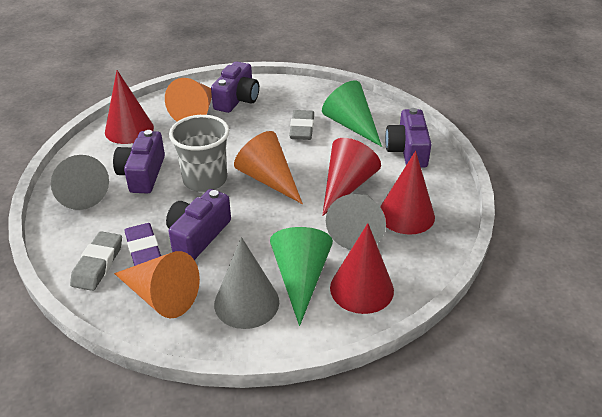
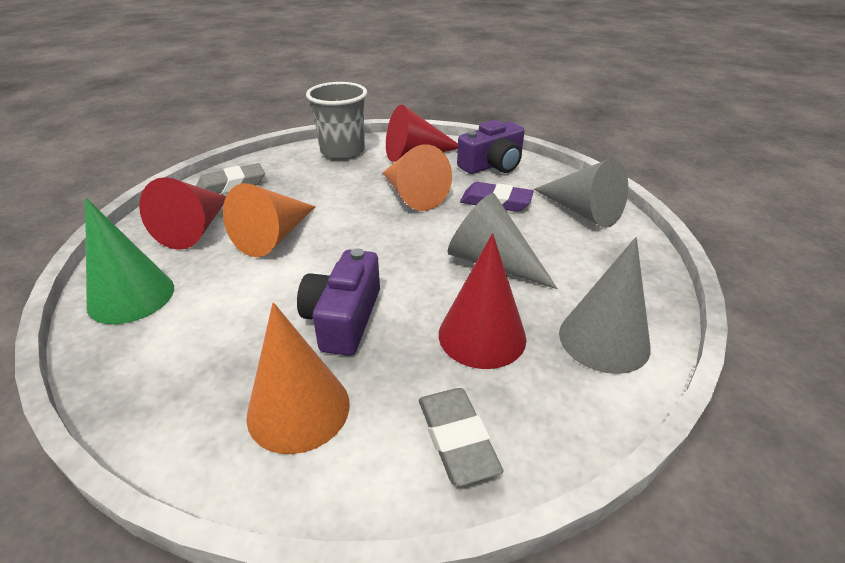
green cone: [270,227,333,326] [322,80,382,147] = 2 -> [85,198,174,324] = 1
purple camera: [113,130,165,193] [166,189,231,260] [211,61,259,113] [385,108,432,168] = 4 -> [297,248,380,356] [457,120,525,174] = 2
red cone: [105,70,154,144] [322,138,381,216] [330,223,394,314] [380,151,435,234] = 4 -> [139,177,226,250] [386,105,458,162] [439,233,527,369] = 3

